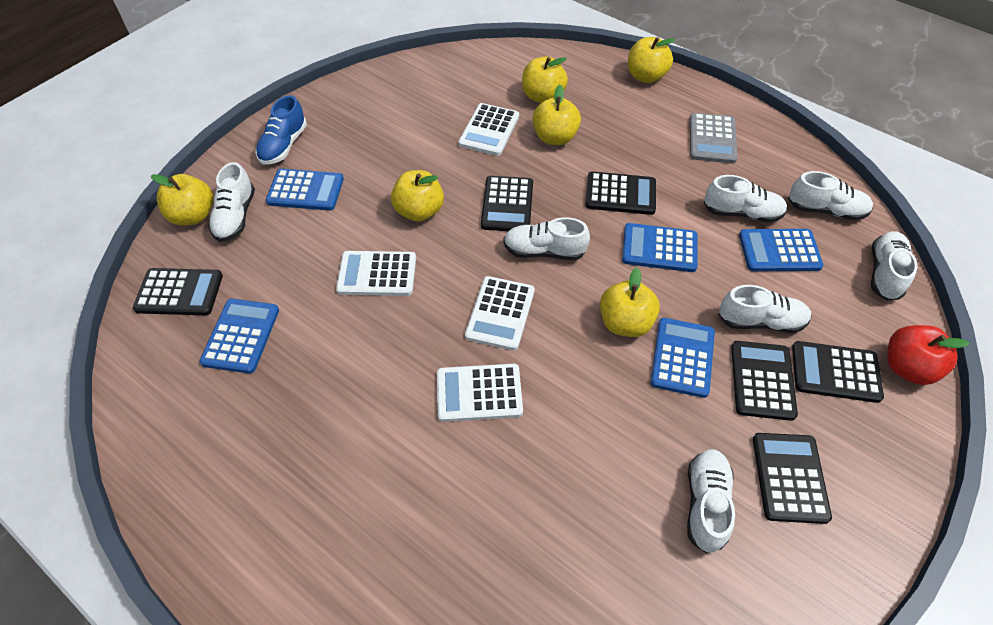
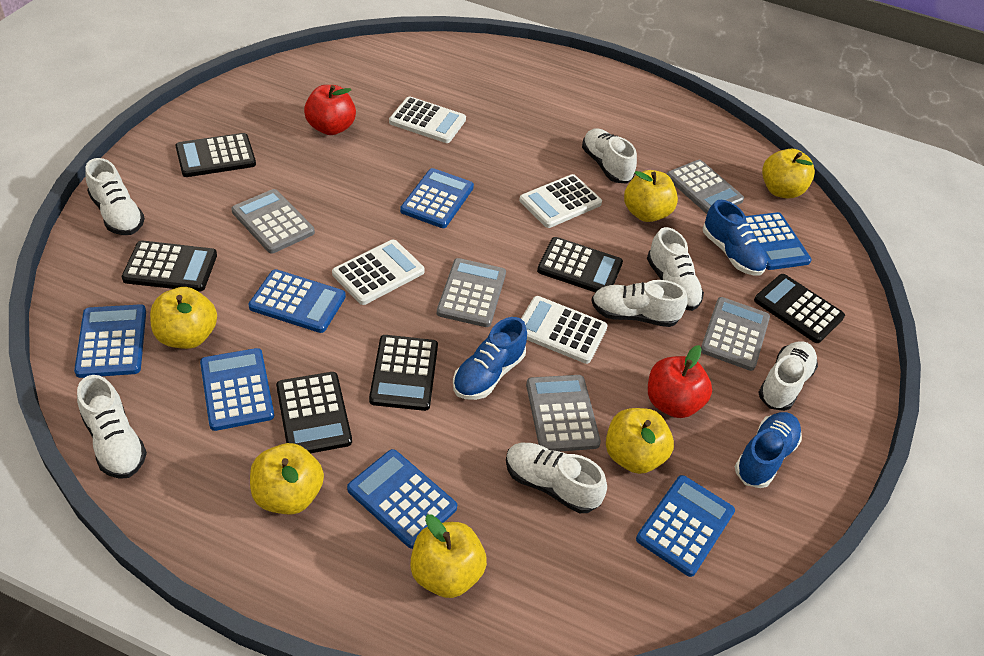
blue calculator: [200,299,279,374] [266,169,344,211] [622,223,698,272] [651,318,715,398] [739,229,823,271] = 5 -> [74,304,146,378] [200,348,274,431] [249,269,346,333] [347,449,457,549] [400,168,474,228] [636,475,735,577] [746,212,812,270] = 7
blue shoe: [255,95,307,165] = 1 -> [453,317,527,400] [703,200,767,276] [735,412,802,488] = 3
grey calculator: [690,113,738,164] = 1 -> [231,189,315,253] [437,258,506,327] [526,375,601,452] [667,160,744,214] [701,297,770,371] = 5
red apple: [887,325,970,385] = 1 -> [304,85,356,135] [648,345,712,418] = 2

